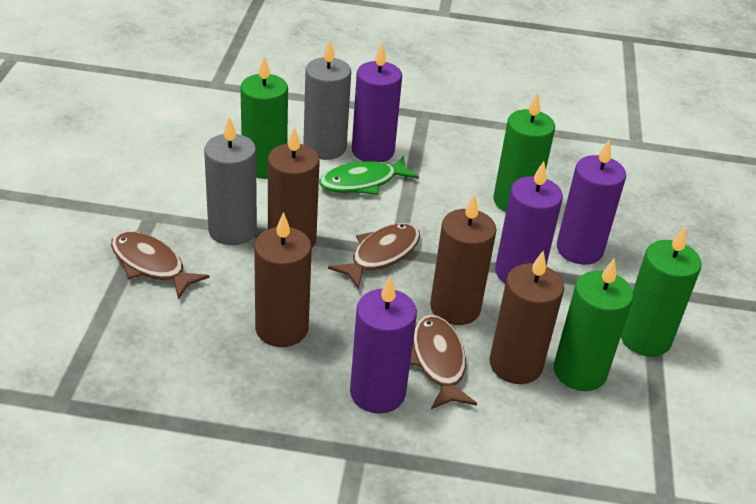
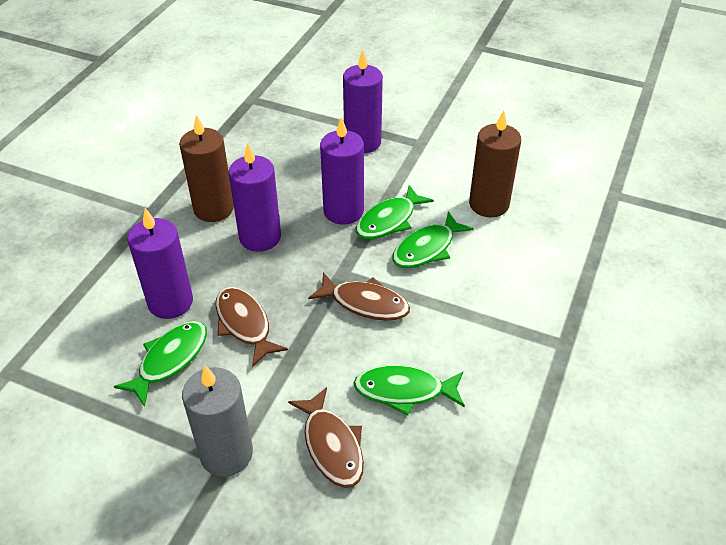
brown candle: [254,212,312,347] [268,127,320,248] [430,194,497,325] [490,251,564,384] = 4 -> [179,114,234,222] [469,110,521,217] = 2
green candle: [240,56,288,179] [493,93,555,212] [554,258,633,391] [621,227,702,357] = 4 -> none = 0
green fish: [319,156,419,195] = 1 -> [114,321,207,407] [353,365,465,416] [356,185,434,239] [392,211,474,268] = 4
grey candle: [204,117,257,245] [303,40,351,160] = 2 -> [182,365,253,477] = 1

